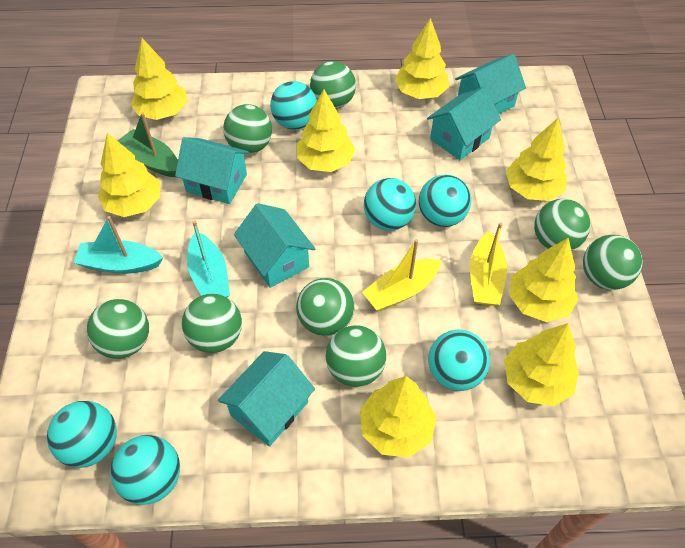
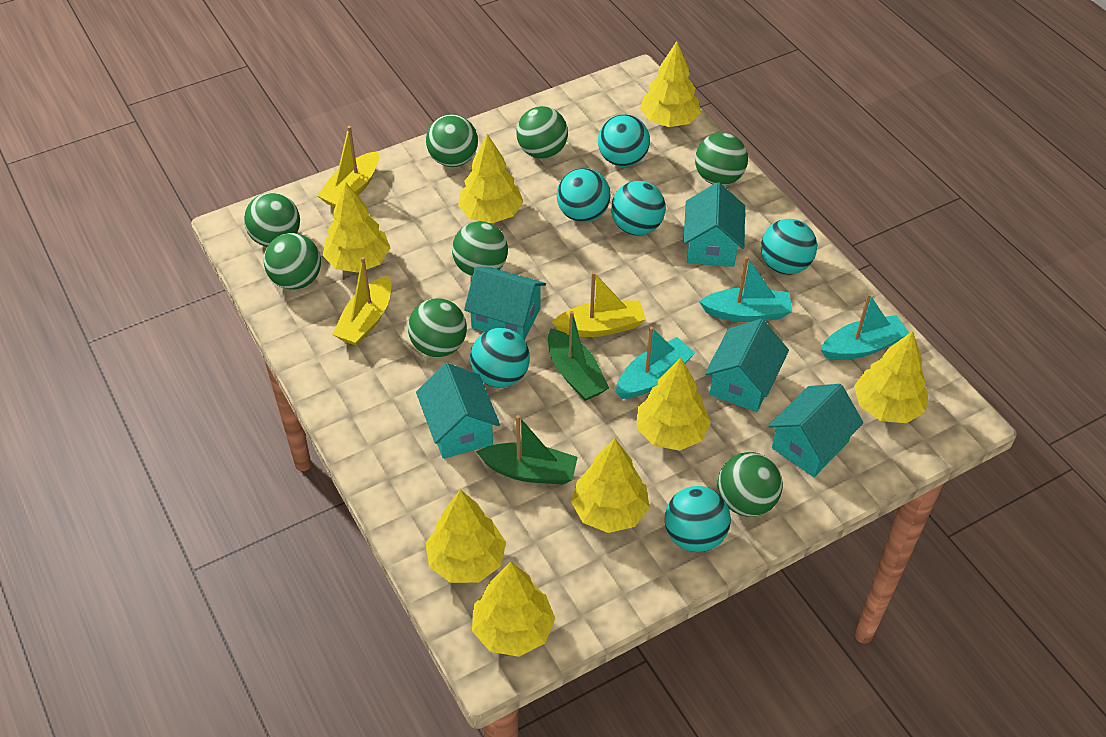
green boat: [118,112,178,177] = 1 -> [476,415,578,485] [548,311,609,401] = 2
turquoise boat: [74,216,164,274] [187,220,230,297] = 2 -> [616,327,695,399] [699,256,792,322] [820,293,909,360] = 3
yellow boat: [362,239,441,311] [470,222,507,306] = 2 -> [317,126,379,208] [332,257,391,346] [552,272,646,337] = 3

